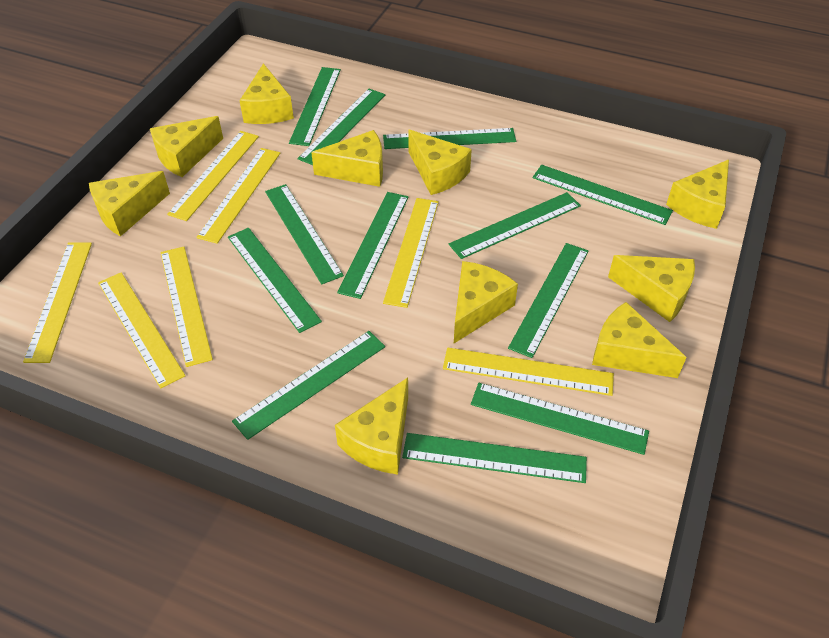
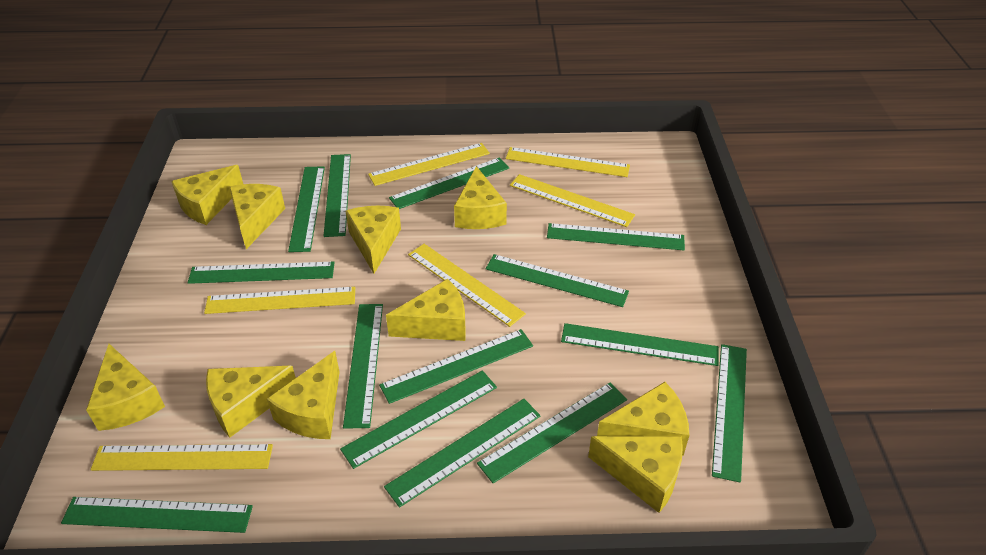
green ruler: [228,228,322,333] [232,331,385,440] [265,184,344,284] [289,67,341,146] [298,88,385,165] [337,192,409,299] [383,128,516,149] [402,433,587,483] [449,192,581,259] [471,383,649,455] [508,243,588,358] [533,165,673,225] = 12 -> [61,497,253,533] [188,262,335,284] [288,166,325,252] [324,154,351,237] [340,370,497,469] [343,304,383,429] [379,329,533,404] [384,399,541,508] [389,158,509,209] [477,383,627,483] [486,254,629,307] [547,223,685,250] [561,323,719,366] [712,344,747,482] = 14
yellow ruler: [23,242,92,363] [98,272,186,389] [160,247,213,367] [167,131,259,221] [196,148,280,244] [383,198,439,308] [443,347,614,396] = 7 -> [90,444,273,471] [204,287,355,314] [368,143,490,186] [408,244,526,327] [506,147,630,177] [510,174,635,227] = 6

